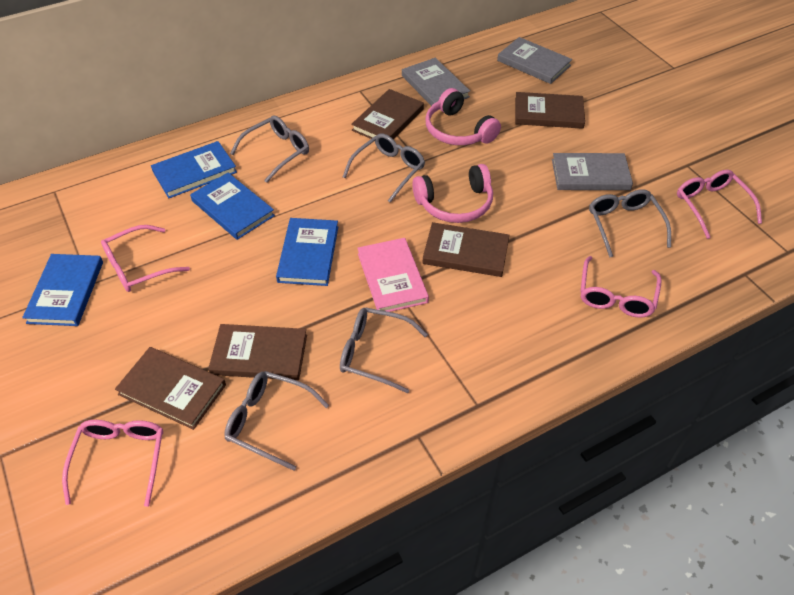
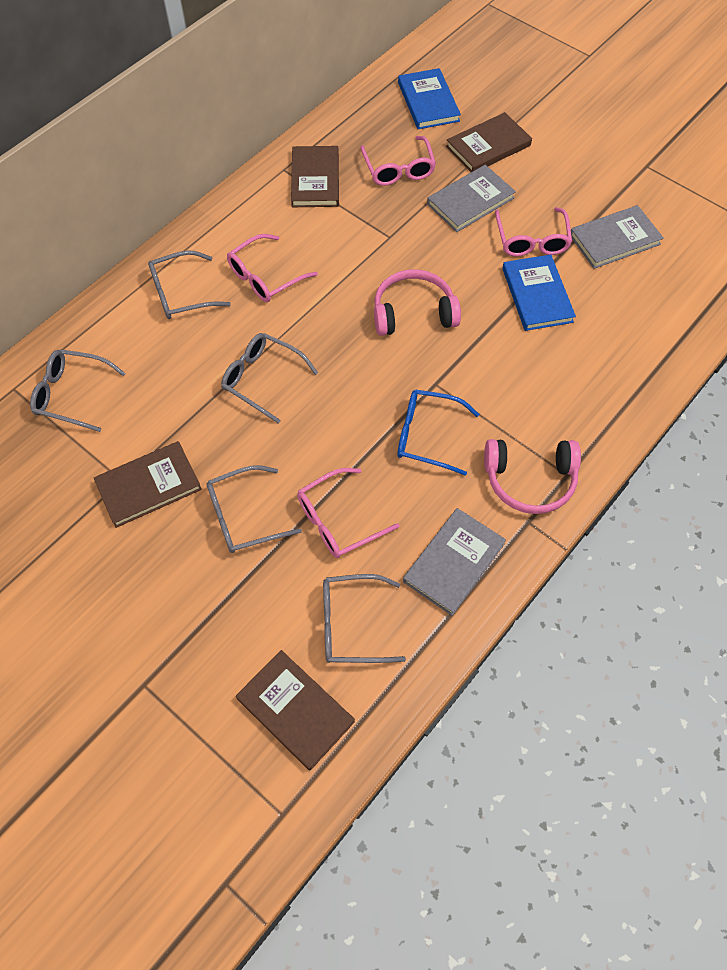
blue book: [22,254,103,326] [151,141,237,198] [190,173,275,240] [276,218,338,286] = 4 -> [398,68,461,129] [502,254,576,331] = 2
blue glasses: none = 0 -> [397,390,479,476] = 1
brown book: [115,347,226,430] [208,324,307,380] [351,89,424,139] [423,222,509,277] [515,92,585,129] = 5 -> [94,441,202,528] [236,650,355,771] [291,146,339,207] [446,112,532,172] = 4
pink book: [357,238,429,312] = 1 -> none = 0

